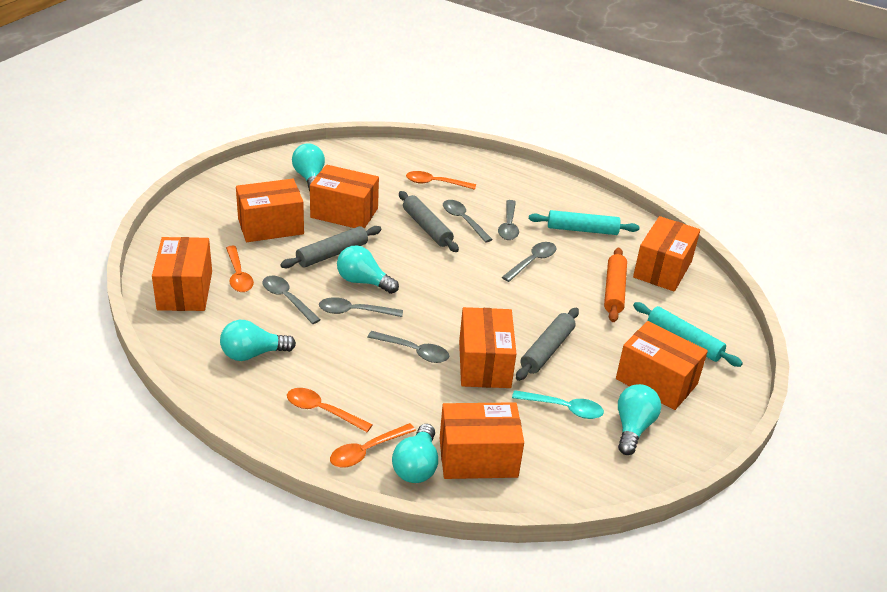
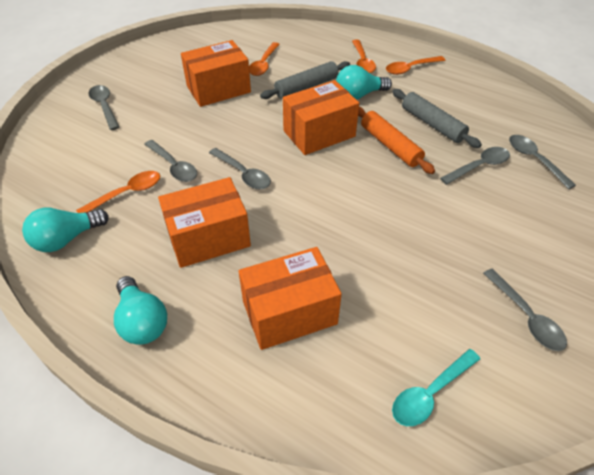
grey rolling pin: [280,226,382,268] [399,191,459,252] [516,308,579,381] = 3 -> [260,61,350,99] [392,89,482,148] = 2
orange box: [152,237,212,311] [236,179,304,242] [310,165,379,229] [439,402,524,479] [459,307,516,388] [616,321,708,410] [633,216,700,292] = 7 -> [158,177,251,268] [181,40,251,107] [239,247,342,350] [283,80,359,155] = 4
turquoise light bulb: [220,320,296,361] [292,143,325,191] [337,245,399,294] [392,424,438,483] [618,384,661,455] = 5 -> [22,208,109,252] [114,276,167,345] [336,65,392,100] = 3
turquoise rolling pin: [529,210,640,235] [633,302,743,367] = 2 -> none = 0

